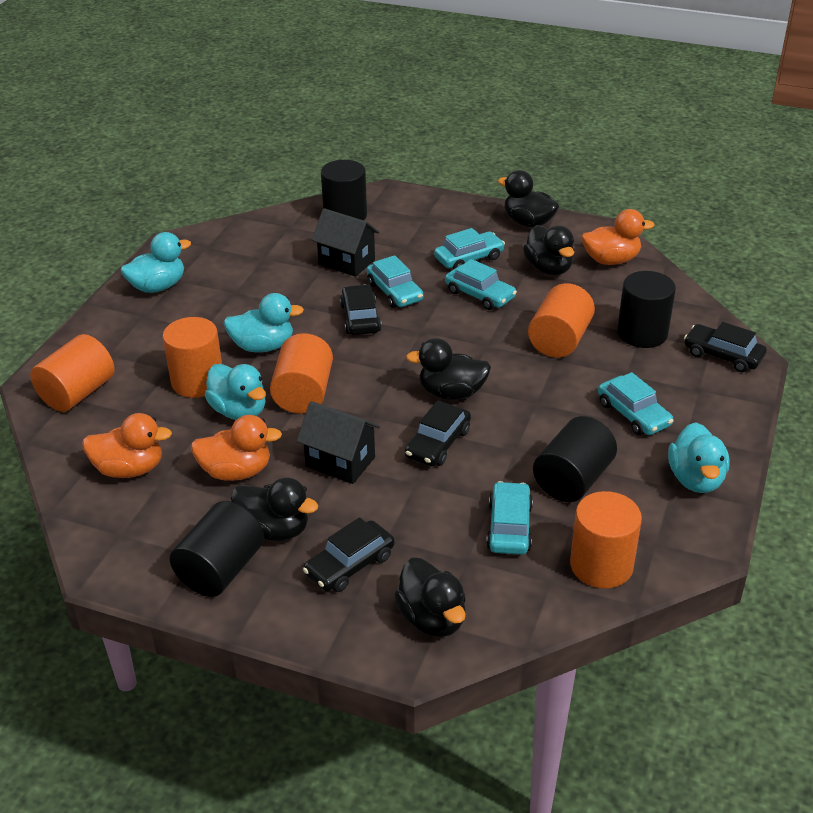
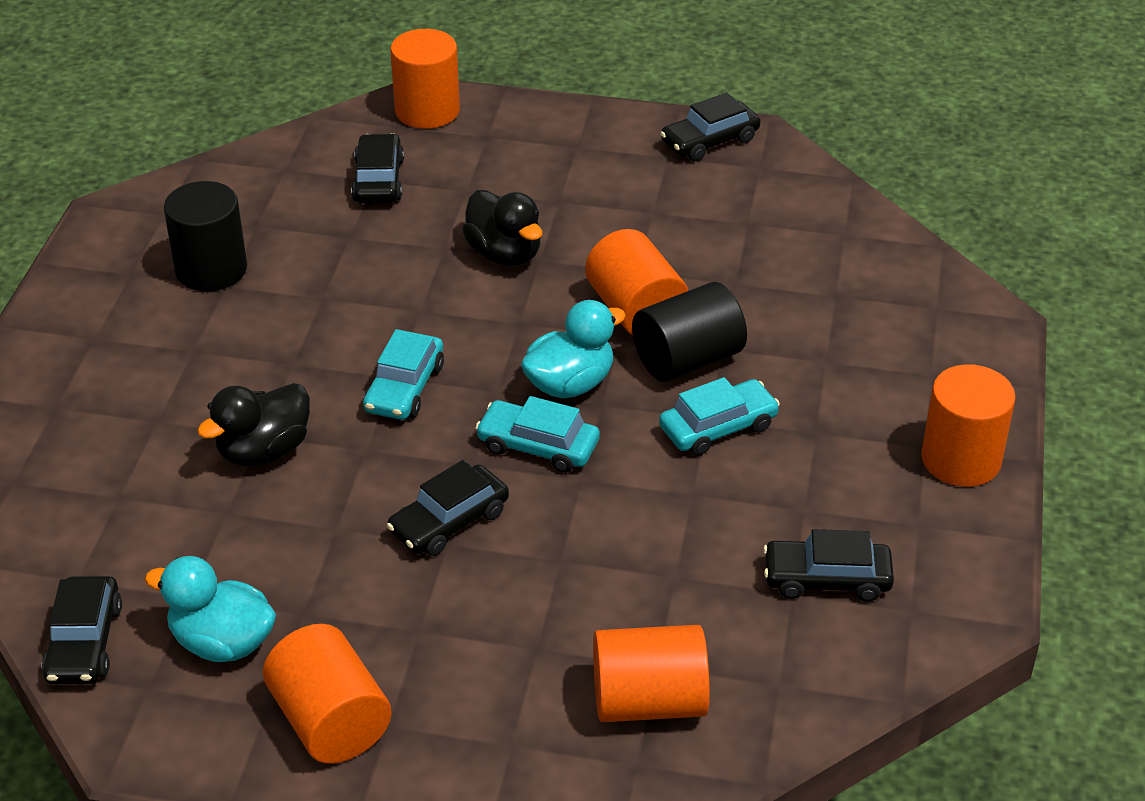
black car: [303,517,395,592] [340,284,382,335] [405,400,471,466] [684,322,767,372] = 4 -> [42,576,122,684] [351,133,404,203] [387,460,509,556] [660,92,760,161] [763,529,894,602] = 5
black cylinder: [170,501,264,597] [321,160,367,220] [533,416,617,502] [617,271,676,348] = 4 -> [164,181,247,291] [632,282,747,382] = 2
black duck: [230,477,318,541] [394,558,466,637] [406,338,491,400] [498,170,559,228] [523,225,574,275] = 5 -> [197,383,310,467] [462,190,543,266] = 2
black house: [297,401,380,484] [312,208,379,277] = 2 -> none = 0
orange duck: [82,413,172,478] [191,415,282,481] [582,209,654,265] = 3 -> none = 0
turquoise car: [367,255,424,308] [434,228,505,269] [445,259,517,310] [486,481,533,555] [598,372,673,435] = 5 -> [363,329,444,420] [475,396,600,473] [659,377,780,456] = 3
turquoise duck: [121,232,191,293] [204,364,266,420] [223,293,304,352] [668,422,730,493] = 4 -> [145,556,276,662] [521,300,626,399] = 2

